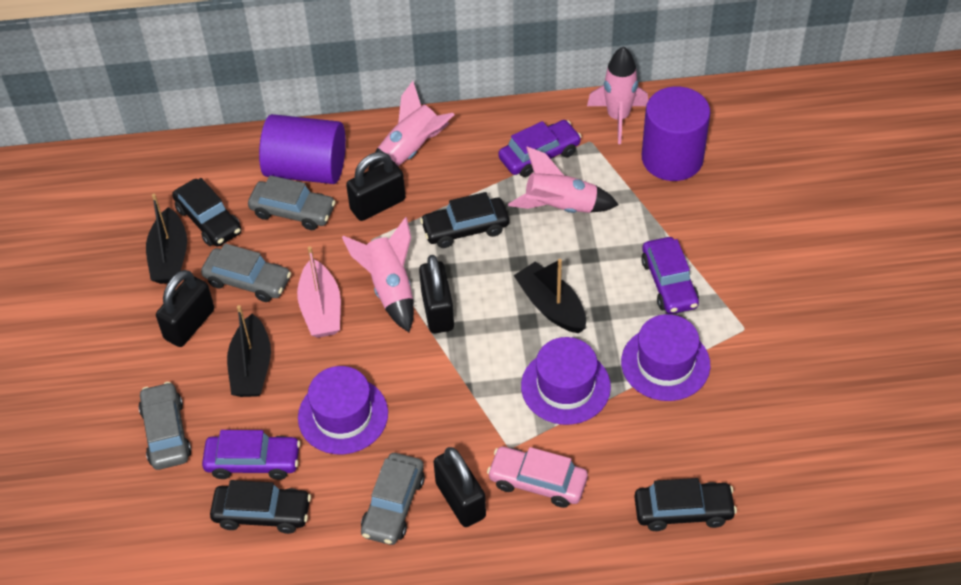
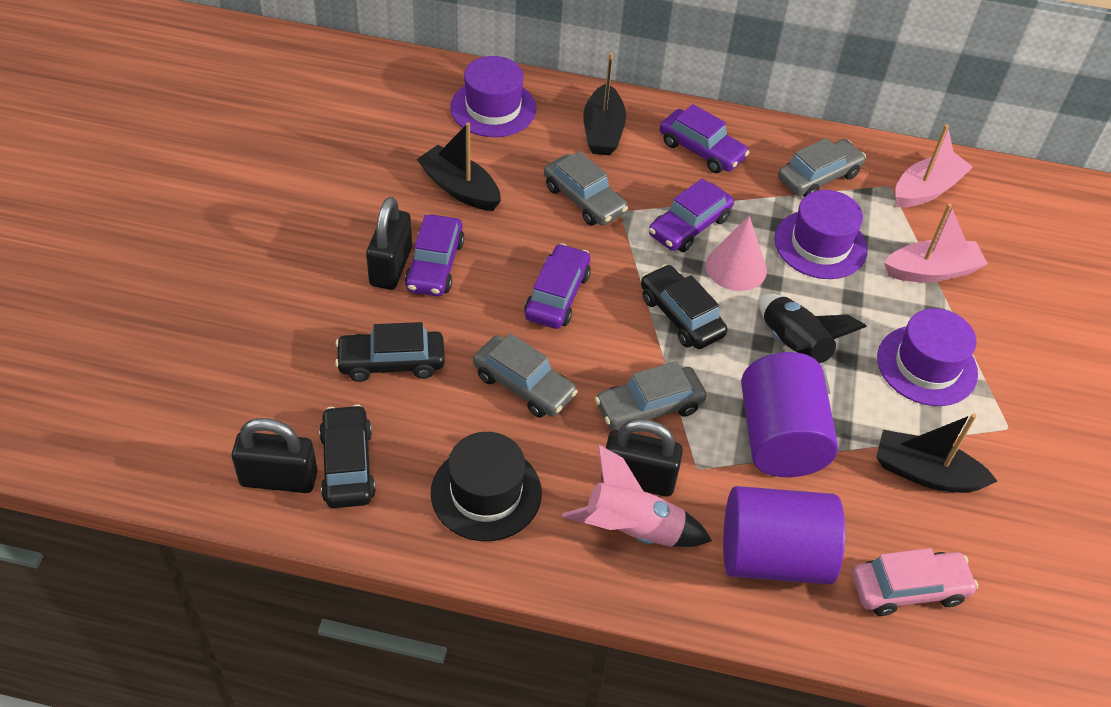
black car: [172,178,241,247] [210,480,311,534] [420,192,509,248] [634,478,737,531] = 4 -> [319,404,376,508] [335,322,445,382] [641,264,728,349] = 3
black hat: none = 0 -> [431,432,542,541] = 1
black padlock: [156,270,214,347] [346,152,406,221] [419,255,454,333] [434,447,486,527] = 4 -> [232,418,318,493] [366,197,412,290] [601,419,683,497] = 3
black rocket: none = 0 -> [759,294,867,394] = 1
pink boat: [297,246,341,338] = 1 -> [884,203,988,282] [895,124,973,208] = 2
pink cone: none = 0 -> [706,216,767,291] = 1
pink rocket: [342,217,414,332] [368,81,455,171] [508,147,619,213] [587,46,648,144] = 4 -> [562,445,712,547] = 1
purple car: [202,430,300,480] [498,120,582,177] [641,237,699,314] = 3 -> [405,214,464,297] [524,243,591,329] [649,178,734,252] [660,104,750,173] = 4

